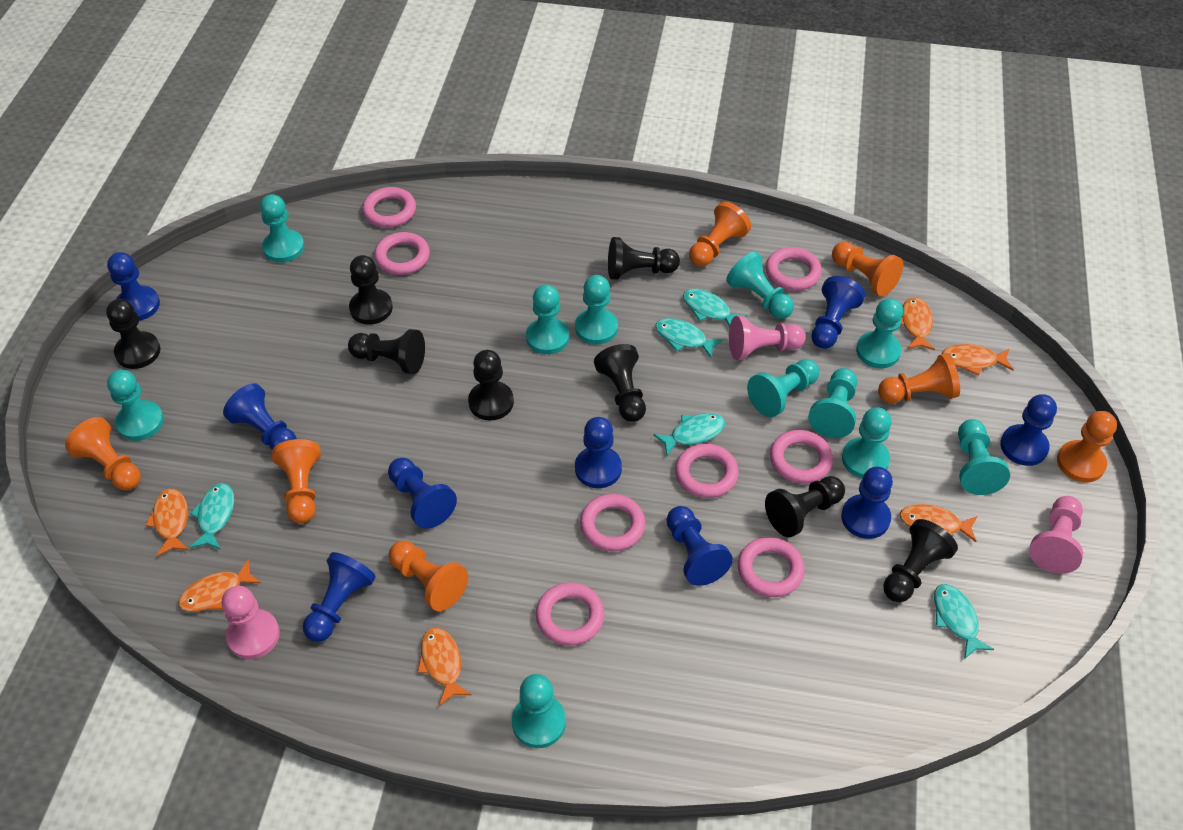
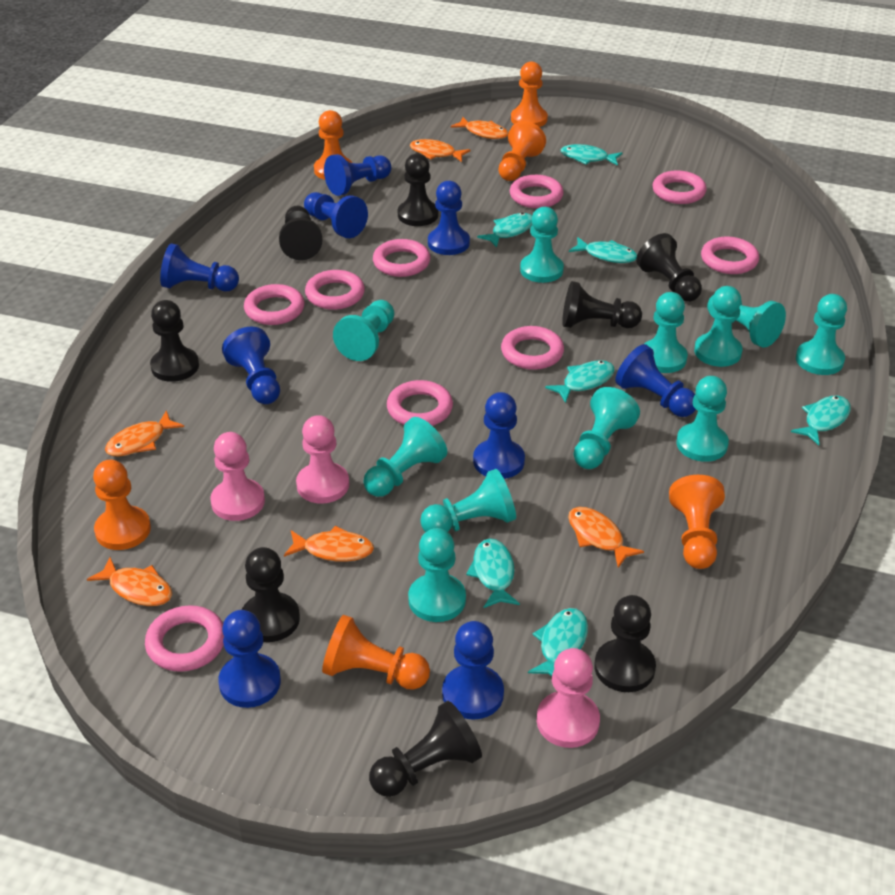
orange pawn: [65,417,141,490] [272,439,321,523] [389,540,468,611] [689,201,751,266] [832,242,903,296] [878,353,960,403] [1057,411,1117,482] = 7 -> [93,460,151,550] [314,110,352,180] [322,615,430,690] [499,121,546,181] [511,61,548,127] [669,475,725,569] = 6
pink ring: [362,187,416,228] [374,232,430,275] [536,582,604,646] [580,494,645,552] [675,443,739,498] [737,537,805,597] [766,247,822,291] [770,430,833,484] = 8 -> [145,605,224,672] [244,284,304,325] [305,270,365,310] [373,239,430,277] [387,380,453,426] [501,326,564,370] [510,175,564,209] [652,170,707,204] [701,237,759,274] = 9
turquoise fish: [190,483,234,550] [653,413,725,456] [655,318,724,358] [683,288,747,327] [934,584,994,659] = 5 -> [466,538,520,608] [477,213,532,248] [528,608,588,676] [545,360,614,403] [561,144,622,166] [569,237,637,263] [791,396,851,445] = 7

